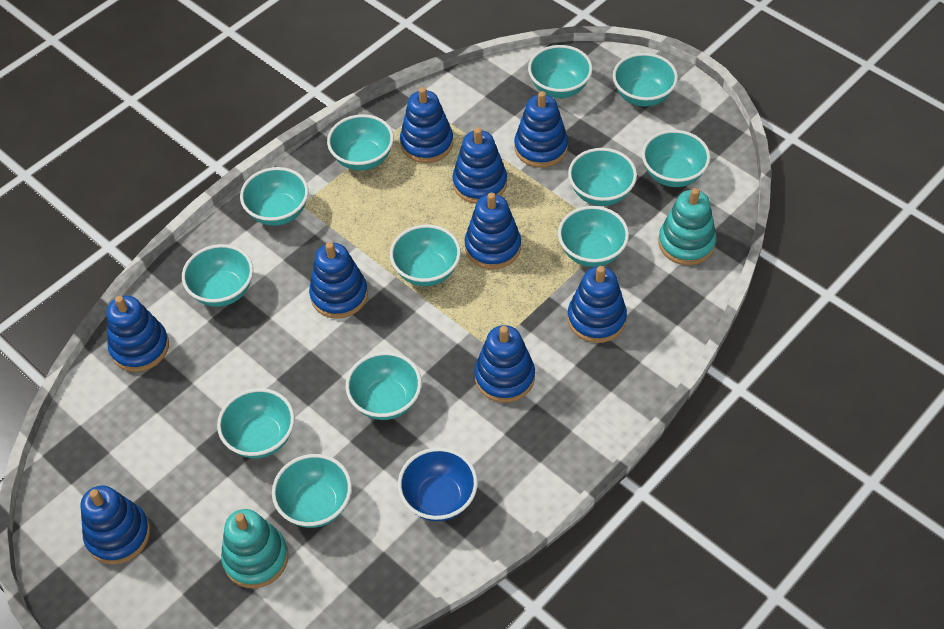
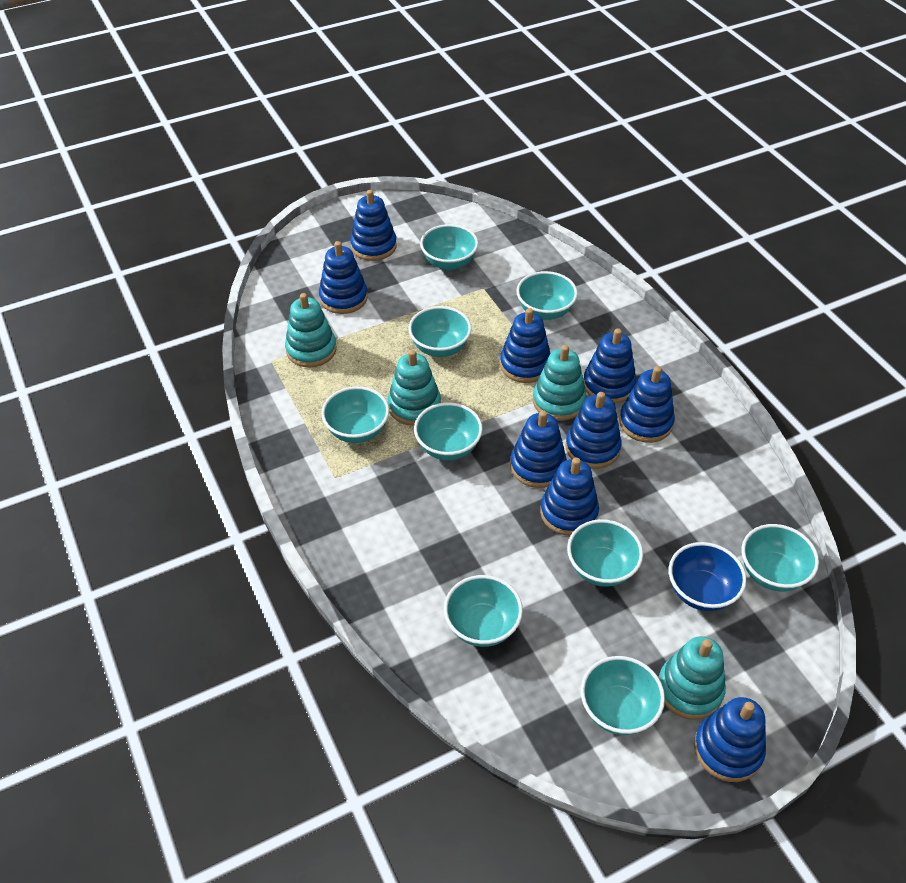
turquoise bowl: [182,244,253,307] [217,388,295,458] [240,167,309,226] [272,454,352,528] [327,114,394,171] [346,352,422,420] [390,224,461,286] [528,45,593,98] [558,206,629,267] [568,148,637,206] [613,53,678,107] [642,130,710,187] = 12 -> [321,386,389,443] [408,306,472,357] [414,402,483,460] [420,224,478,270] [444,575,523,647] [516,271,578,320] [567,519,643,587] [581,656,665,735] [742,524,819,591] = 9
turquoise stacking toy: [221,509,289,588] [658,188,716,265] = 2 -> [285,293,337,368] [388,350,441,426] [533,345,587,421] [658,636,726,720] = 4

